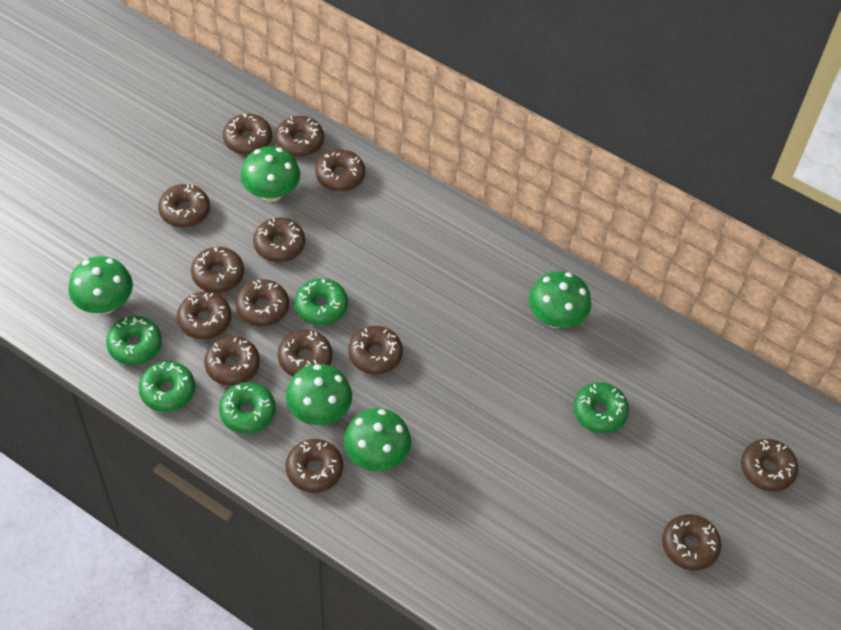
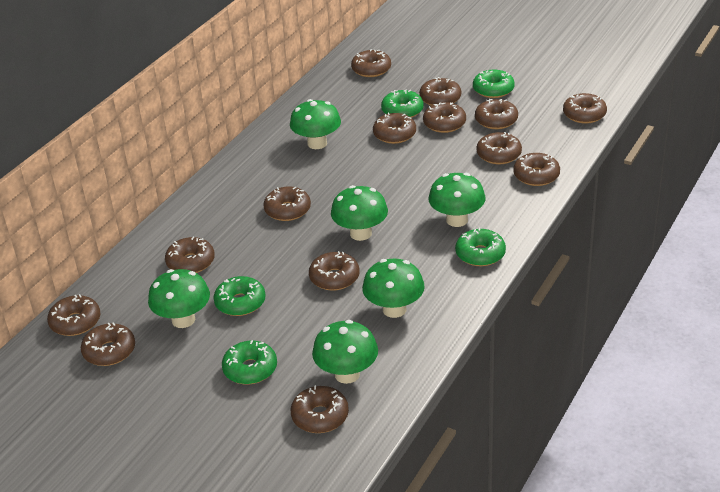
green mushroom: [68,256,133,314] [240,146,300,202] [286,364,352,425] [344,408,411,471] [529,271,591,328] = 5 -> [148,269,210,328] [290,99,341,149] [312,320,378,384] [331,185,388,241] [362,259,425,318] [428,173,485,227] = 6

